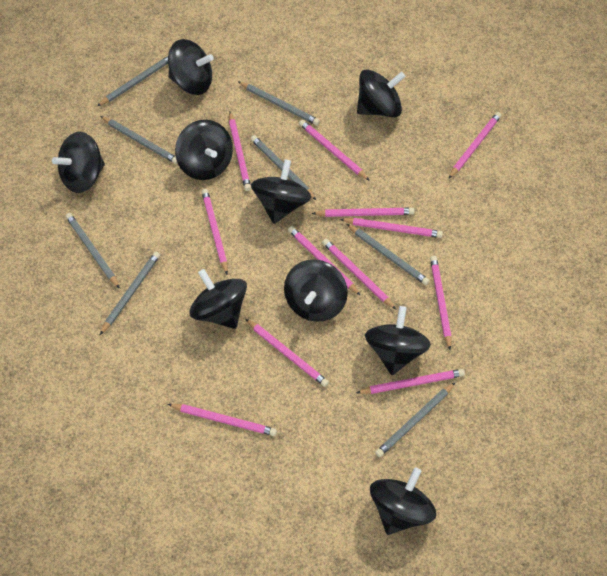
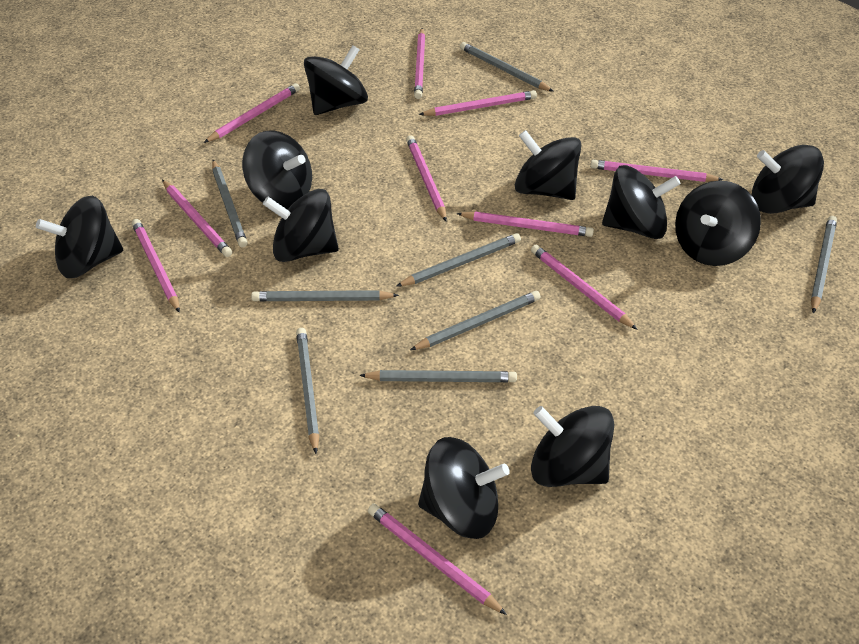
black spinning top: [52,132,105,193] [168,39,214,95] [175,120,233,180] [189,269,247,329] [251,159,311,224] [284,259,348,322] [357,69,406,117] [365,306,431,375] [370,467,436,535] = 9 -> [36,195,123,278] [242,130,312,209] [263,189,339,262] [304,45,368,115] [418,437,510,539] [515,130,581,200] [531,406,614,487] [602,165,681,239] [675,180,761,266] [752,145,824,214] = 10
pink pencil: [168,404,277,436] [202,189,228,274] [229,112,251,191] [245,319,329,387] [288,226,361,296] [299,120,370,181] [312,208,415,217] [322,239,396,309] [340,218,443,238] [356,369,465,394] [430,256,452,350] [448,112,501,179] = 12 -> [132,219,180,313] [162,180,232,257] [204,83,300,143] [368,504,507,615] [406,135,447,222] [414,28,425,99] [419,90,537,116] [456,212,594,237] [531,244,638,330] [590,160,723,182] = 10

